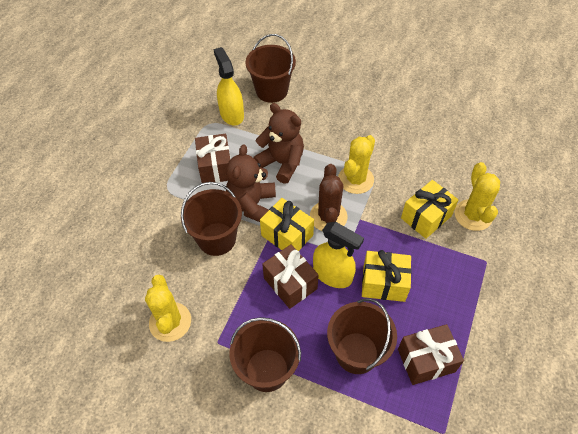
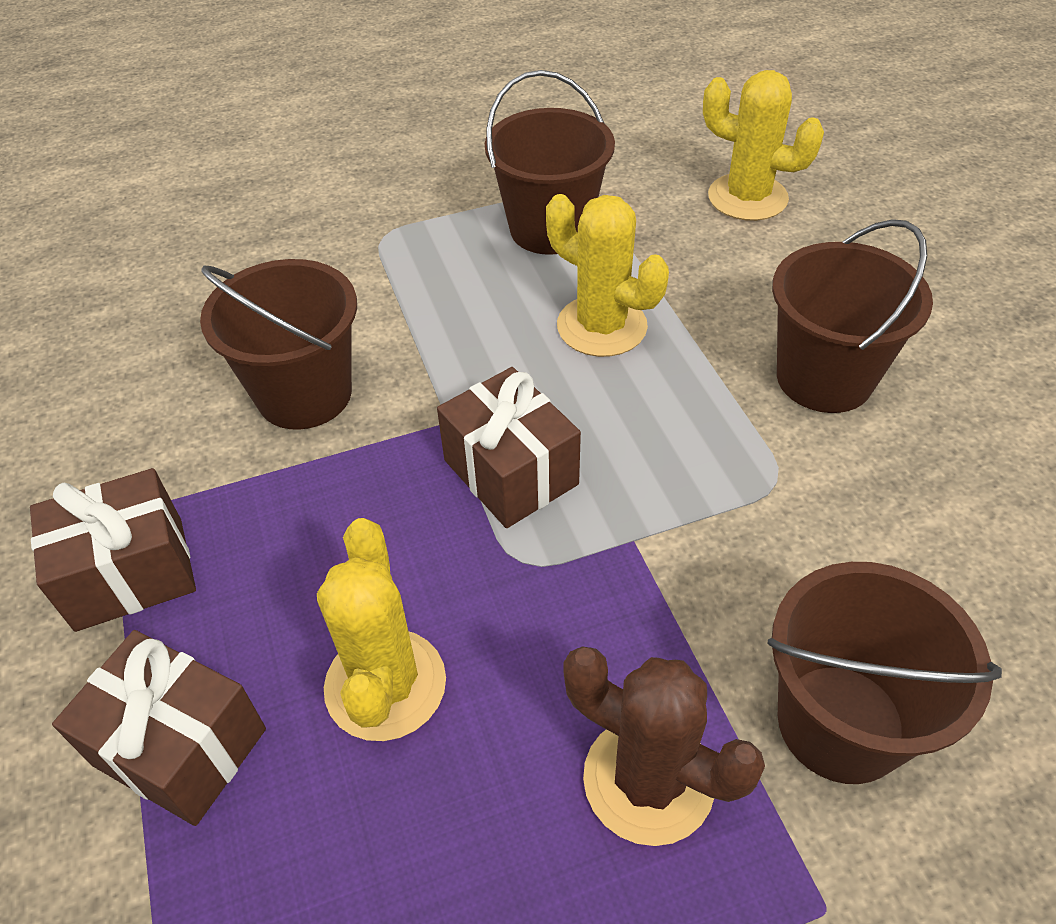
brown teddy bear: [226,144,276,222] [253,103,304,184] = 2 -> none = 0
yellow gift: [260,198,314,251] [362,250,412,302] [401,180,459,239] = 3 -> none = 0
yellow spray bottle: [214,47,244,126] [313,222,364,288] = 2 -> none = 0

